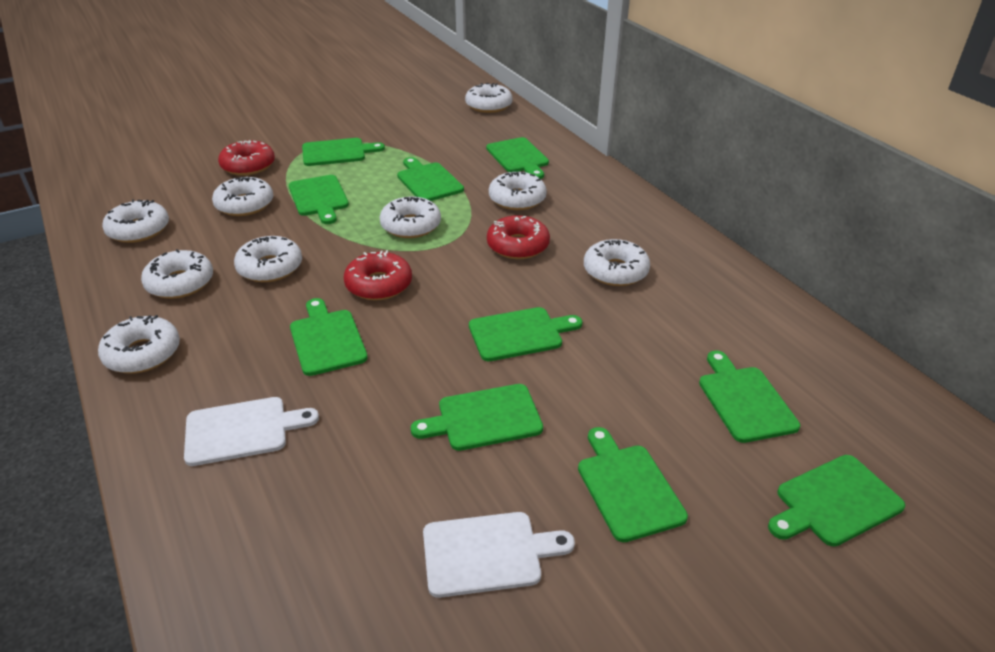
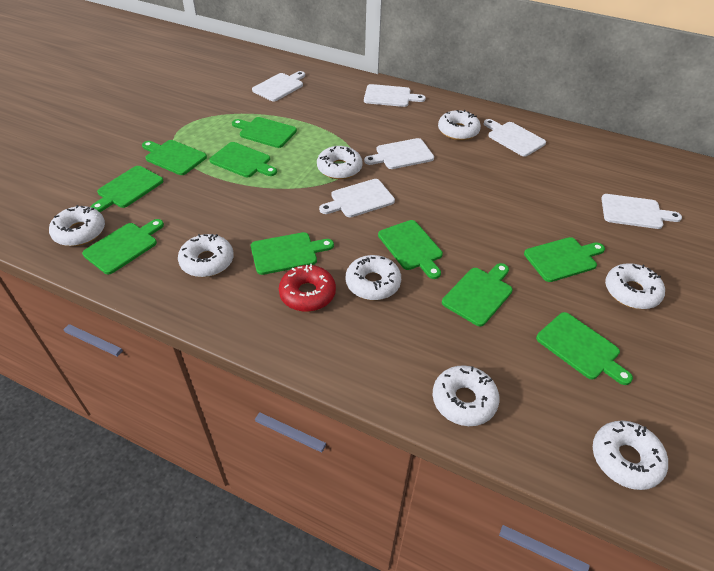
red donut: [218,140,275,176] [344,250,412,300] [487,215,550,259] = 3 -> [279,264,336,312] = 1
white cutting board: [184,397,319,466] [423,512,575,598] = 2 -> [252,71,305,101] [319,179,395,217] [364,84,426,107] [364,138,434,169] [484,119,546,157] [601,194,682,229] = 6
white donut: [98,315,180,373] [102,199,169,243] [141,249,213,299] [212,177,273,216] [234,236,302,282] [380,197,441,238] [465,83,513,113] [489,172,547,210] [584,239,650,286] = 9 -> [49,205,105,246] [178,234,234,277] [317,146,363,179] [346,255,401,300] [433,365,500,426] [438,110,481,140] [593,420,668,490] [605,263,665,309] = 8

